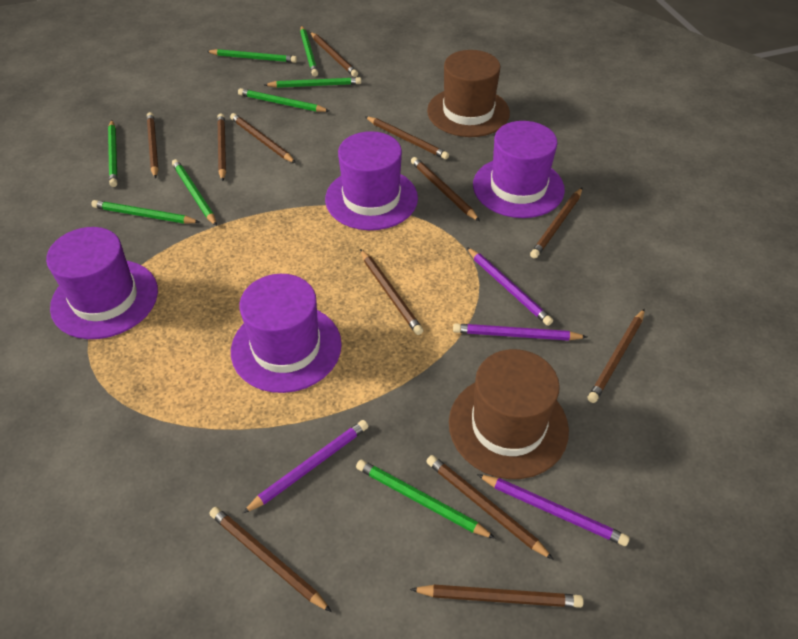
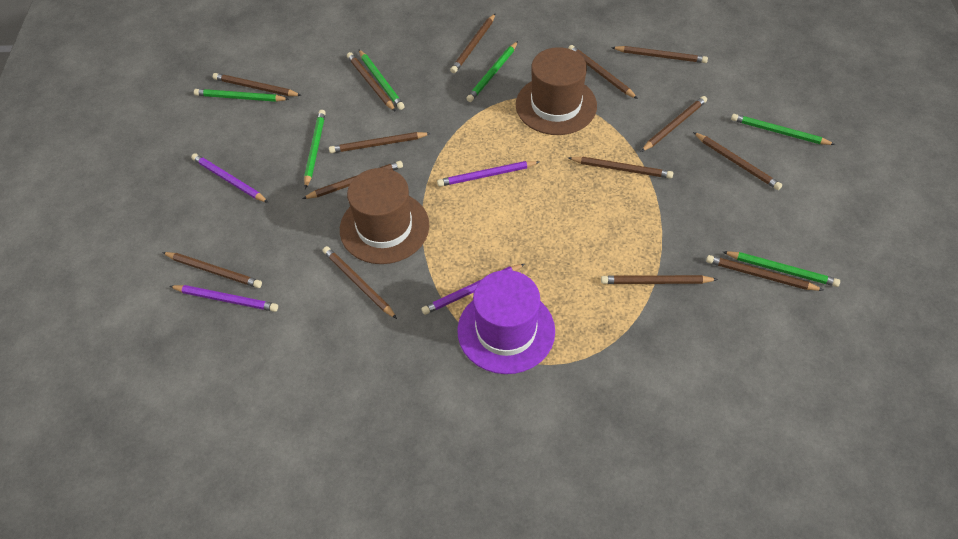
brown pencil: [147,112,159,179] [209,507,332,612] [217,113,226,182] [230,113,296,163] [310,32,358,77] [360,249,423,335] [365,116,449,160] [410,585,584,608] [411,157,480,221] [426,455,554,560] [530,188,582,259] [588,309,645,403] = 12 -> [162,252,262,288] [213,73,302,96] [302,161,403,199] [323,246,397,319] [329,132,431,153] [347,52,396,112] [450,13,496,73] [568,45,638,99] [568,157,673,179] [601,275,718,284] [611,46,708,63] [641,96,707,152] [693,132,782,190] [706,255,824,291] = 14
green pencil: [91,200,200,224] [108,120,118,187] [172,159,217,226] [206,49,297,63] [238,88,330,112] [264,77,361,88] [300,25,318,77] [356,460,496,539] = 8 -> [194,89,289,102] [304,110,326,189] [358,49,405,110] [466,41,518,102] [723,251,840,287] [731,114,836,145] = 6
purple hat: [46,227,158,339] [231,274,342,393] [325,131,418,230] [473,121,565,218] = 4 -> [457,270,555,374] = 1

